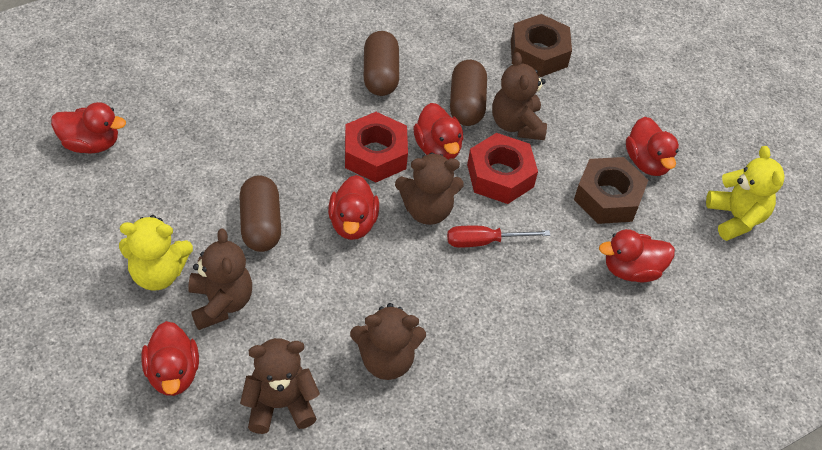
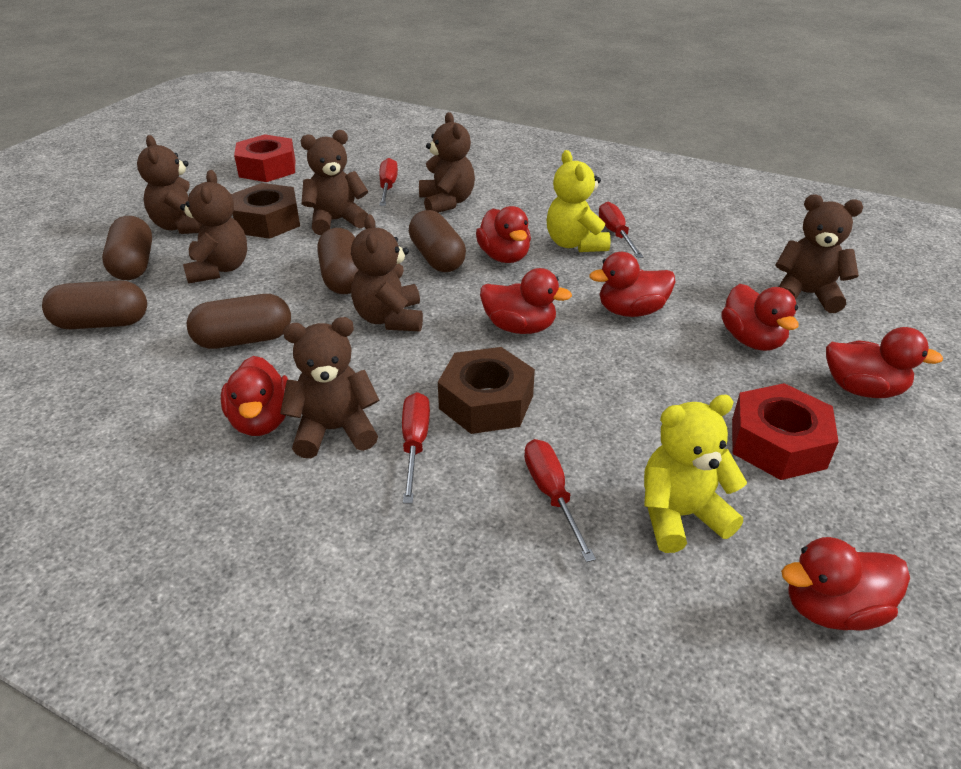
brown capsule: [239,175,281,252] [364,31,399,96] [450,60,487,126] = 3 -> [42,280,147,329] [102,216,152,280] [187,294,291,349] [317,228,359,294] [409,210,466,272] = 5
brown teddy bear: [188,228,252,330] [240,338,320,434] [350,303,426,380] [395,152,464,225] [492,52,547,140] = 5 -> [137,135,199,234] [180,170,247,284] [280,317,380,458] [300,130,368,235] [351,214,423,331] [419,112,475,213] [775,195,863,313] = 7
red duck: [51,102,126,154] [142,321,199,396] [328,175,379,240] [413,103,463,159] [599,229,675,282] [626,117,679,176] = 6 -> [221,356,288,436] [476,206,531,263] [480,268,572,334] [590,252,676,317] [721,284,799,351] [781,537,910,631] [826,327,943,398] = 7
red screwdriver: [447,226,551,247] = 1 -> [379,158,398,206] [402,392,430,503] [524,439,596,562] [599,202,643,258] = 4

